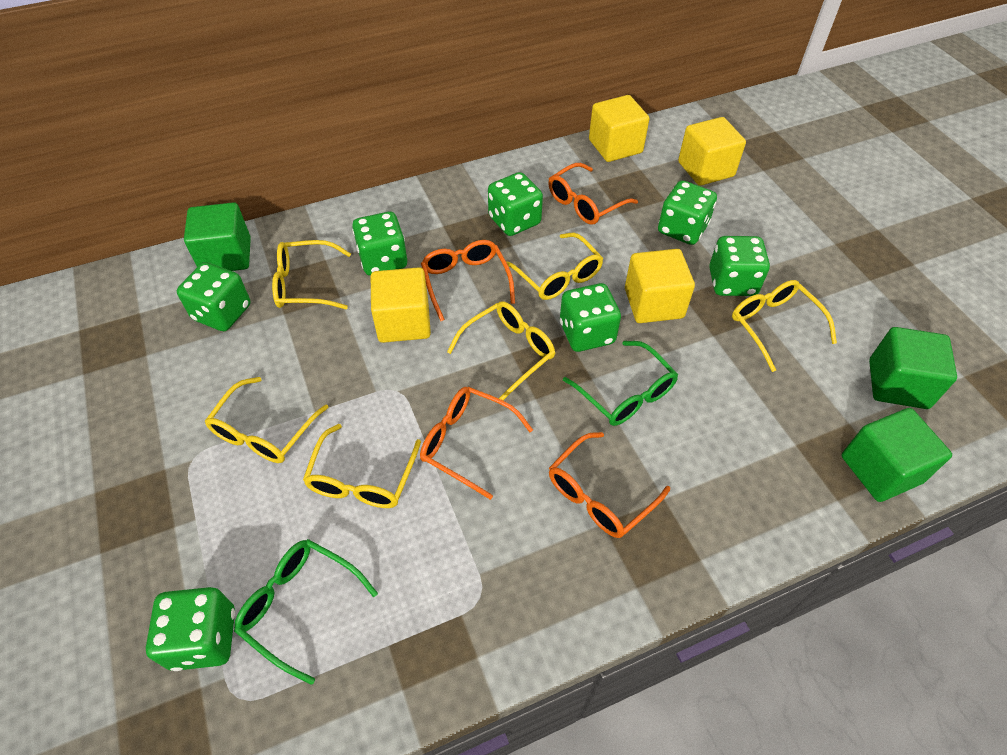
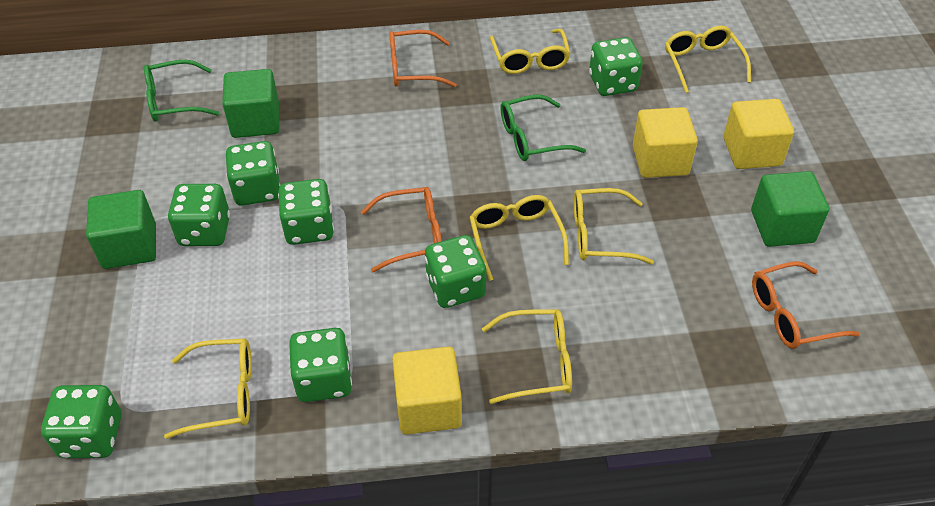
orange glasses: [420,387,533,500] [421,240,515,321] [548,163,638,225] [549,432,670,538] = 4 -> [361,187,442,273] [389,30,457,87] [752,261,860,349] = 3
yellow cube: [371,267,431,343] [589,95,649,162] [625,249,695,323] [678,117,746,186] = 4 -> [392,346,462,435] [633,107,698,178] [723,99,794,169] = 3

